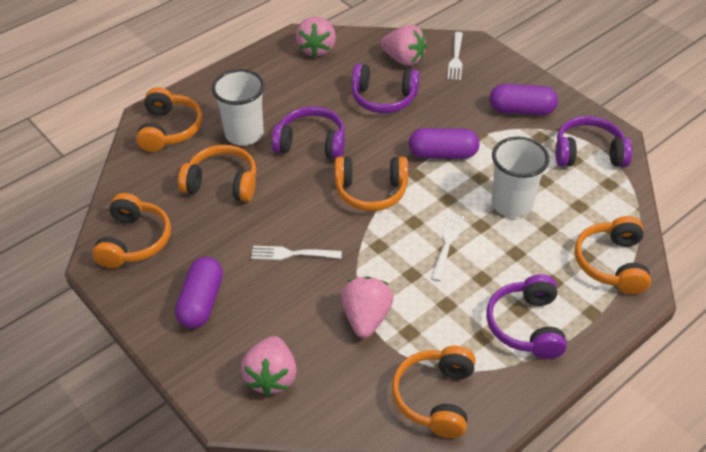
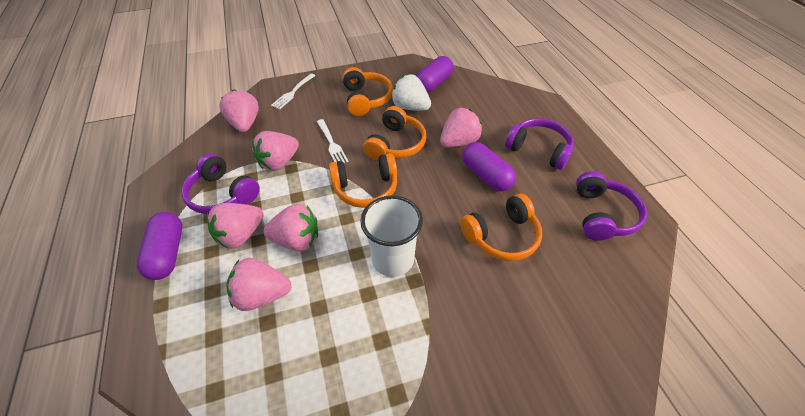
orange headphones: [92,193,171,268] [136,87,202,152] [178,145,256,202] [335,157,408,211] [392,346,476,438] [575,216,651,294] = 6 -> [329,153,397,208] [343,67,393,116] [363,106,427,161] [460,194,542,261] = 4
pink strawberry: [241,336,297,396] [296,17,336,57] [341,277,394,338] [381,25,427,66] = 4 -> [207,203,264,249] [219,89,259,132] [226,258,292,311] [252,131,299,171] [263,204,318,251] [440,108,482,147] = 6
purple headphones: [272,107,345,159] [352,64,420,113] [486,274,567,359] [555,116,632,167] = 4 -> [181,153,260,214] [505,118,574,170] [576,171,647,241] = 3
white cup: [212,69,265,146] [492,136,550,217] = 2 -> [360,196,423,277] = 1
white fork: [251,246,342,260] [431,213,464,281] [447,32,463,80] = 3 -> [271,74,316,109] [317,119,348,163] = 2
white strawberry: none = 0 -> [391,74,431,111] = 1

